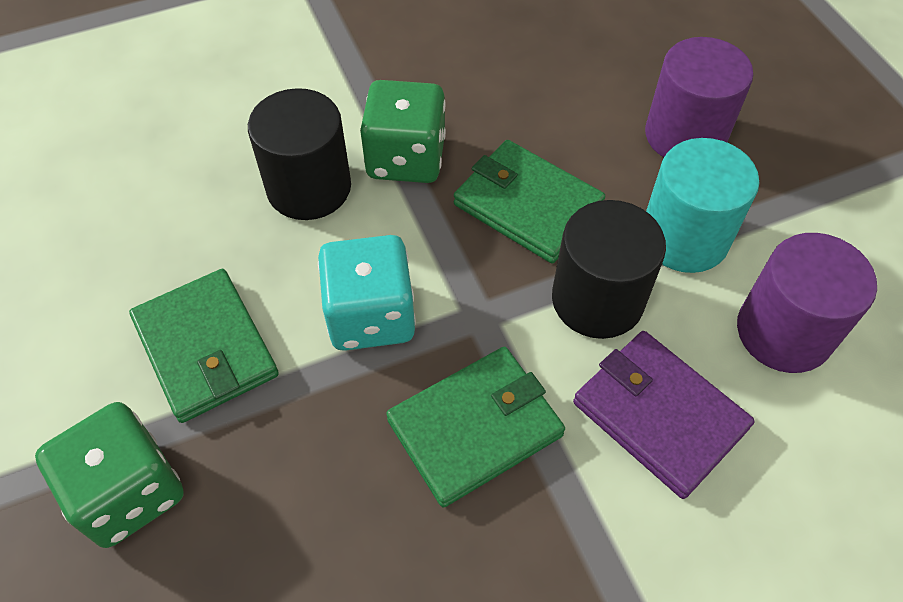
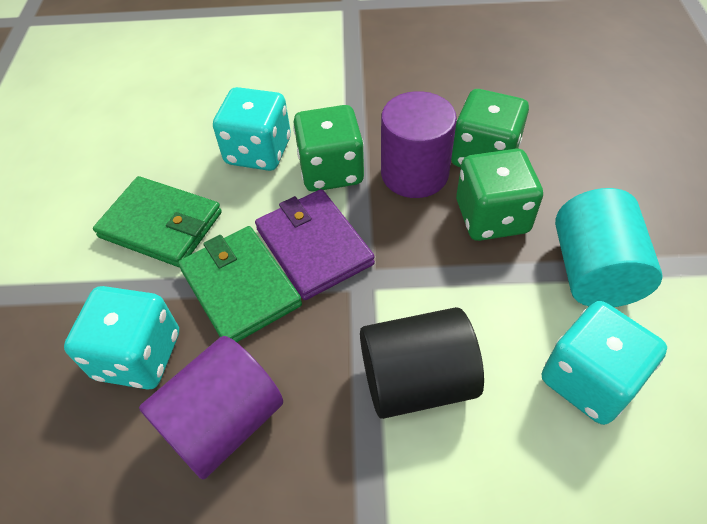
black cylinder: [248,88,351,220] [552,200,666,339] = 2 -> [360,307,484,419] = 1
green dice: [35,402,184,548] [360,80,446,183] = 2 -> [293,105,364,192] [451,89,529,167] [456,149,543,241] = 3
green wallet: [129,269,279,423] [386,347,565,508] [454,140,606,263] = 3 -> [93,176,222,267] [178,226,302,342] = 2
turquoise dice: [318,235,416,351] = 1 -> [64,286,179,390] [213,87,291,171] [542,301,667,425] = 3

